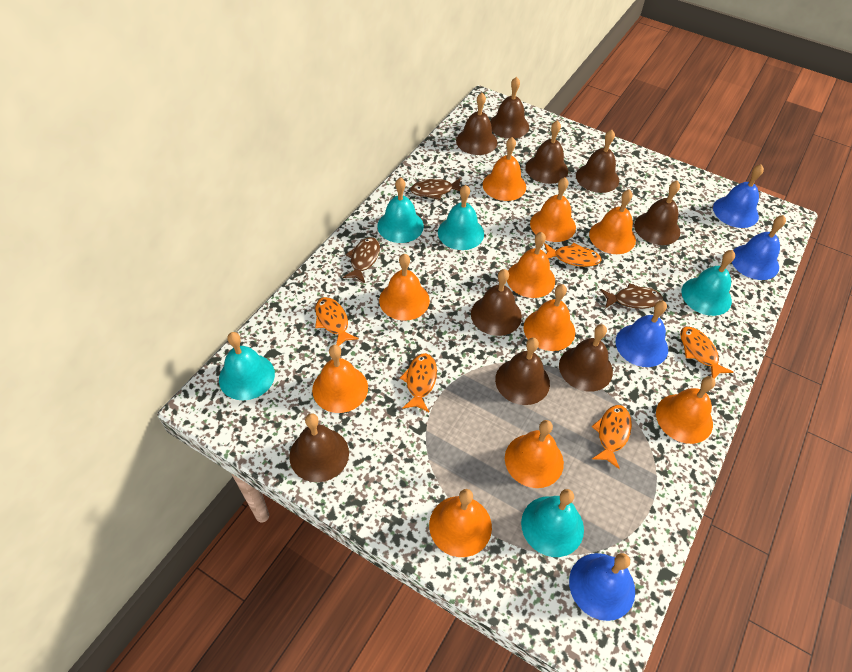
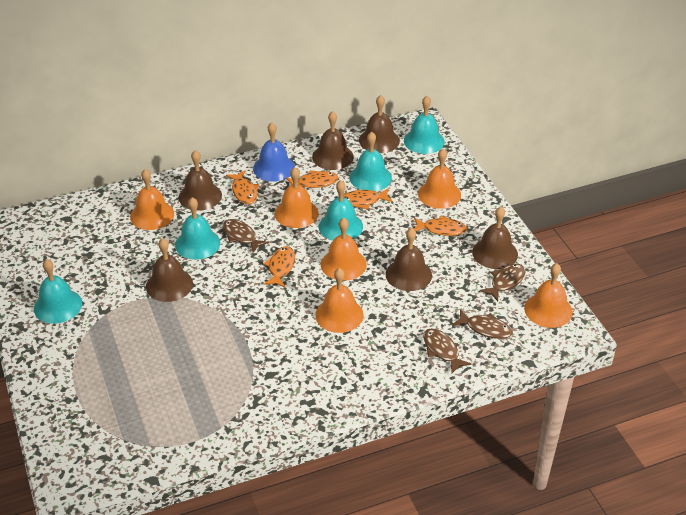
blue bell: [569,553,635,621] [615,301,668,367] [713,164,764,228] [732,215,786,280] = 4 -> [253,122,295,182] = 1
brown bell: [289,413,349,482] [456,93,497,155] [471,269,522,336] [490,77,529,139] [495,338,550,405] [526,120,568,184] [559,324,613,392] [576,130,619,193] [634,181,680,245] = 9 -> [146,238,193,302] [179,150,222,211] [312,111,354,170] [359,95,400,153] [386,228,432,291] [472,207,518,269] = 6
brown fish: [343,237,380,283] [410,178,461,200] [601,283,663,309] = 3 -> [222,219,269,253] [423,328,471,373] [452,309,513,339] [480,264,526,301] = 4
orange bell: [312,345,368,413] [379,254,430,321] [429,489,492,557] [483,137,526,201] [505,420,564,488] [507,232,555,298] [524,284,575,351] [530,177,576,242] [589,189,636,254] [656,376,715,444] = 10 -> [130,169,174,230] [275,167,318,228] [315,268,364,333] [321,218,367,281] [418,148,461,209] [524,263,573,328] = 6

